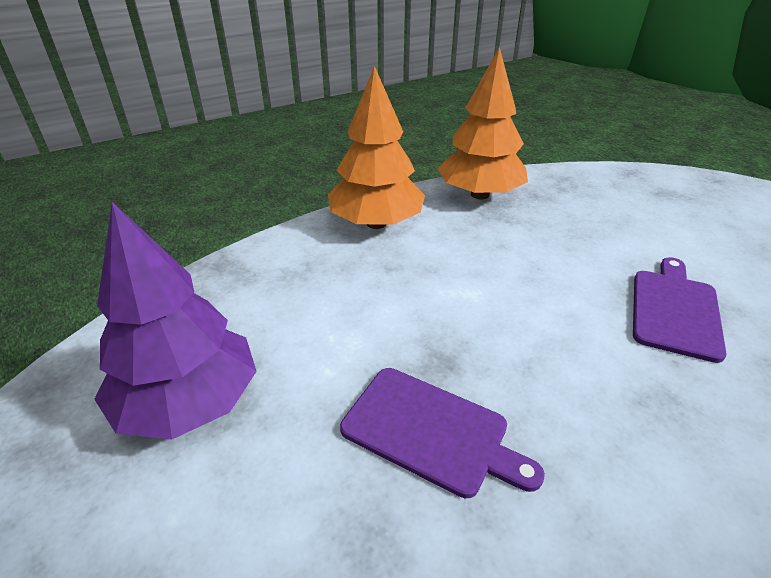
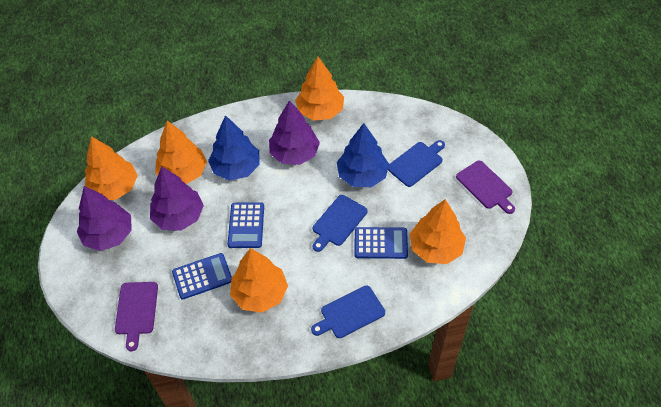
blue calculator: none = 0 -> [172,253,232,299] [228,202,264,248] [355,227,408,259] = 3
blue cutting board: none = 0 -> [311,286,385,338] [313,195,367,252] [388,140,445,187] = 3
blue tree: none = 0 -> [208,115,259,180] [337,123,389,187] = 2
orange tree: [328,66,425,229] [437,47,528,199] = 2 -> [85,136,138,200] [155,121,207,184] [230,248,288,313] [295,56,344,120] [410,199,466,264] = 5
purple tree: [94,202,257,439] = 1 -> [77,186,132,251] [150,167,204,231] [269,100,320,165] = 3

